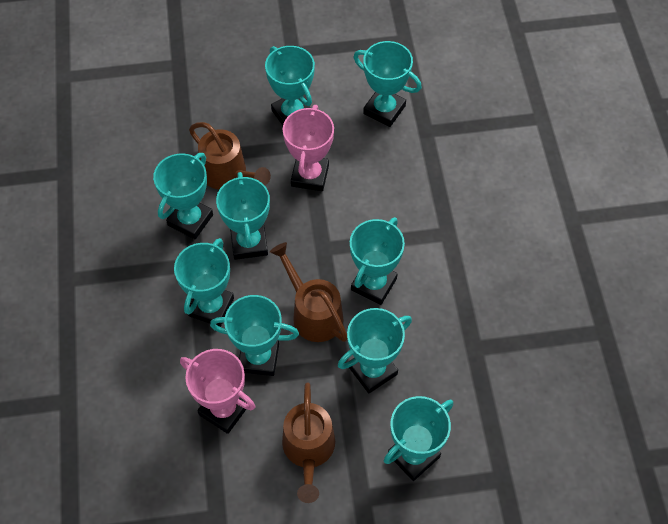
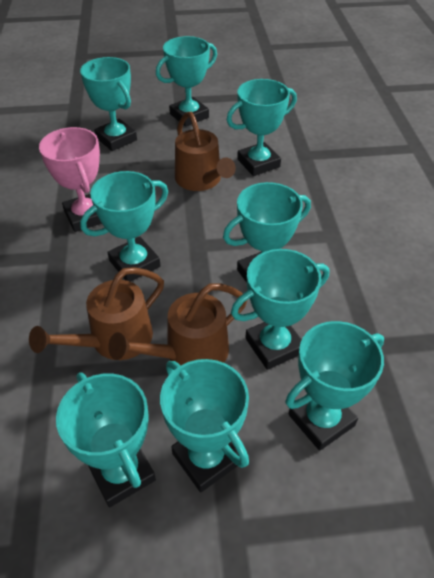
pink trophy: [180,349,255,434] [283,105,334,191] = 2 -> [39,127,102,232] = 1

